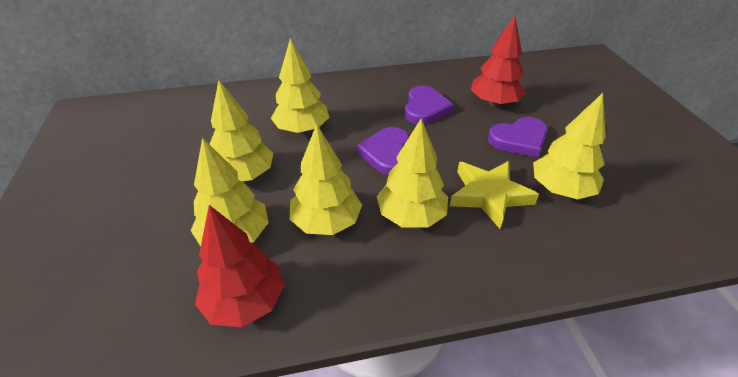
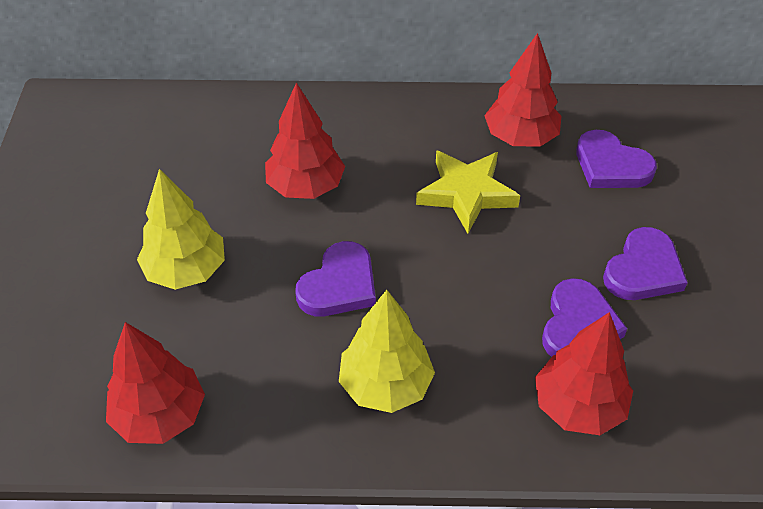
purple heart: [357,127,409,175] [405,86,454,125] [488,117,548,158] = 3 -> [295,241,376,317] [542,278,627,357] [576,130,657,188] [603,227,688,300] = 4
red tree: [195,205,284,327] [471,16,525,107] = 2 -> [106,322,205,444] [265,83,345,199] [484,33,561,146] [535,312,633,435] = 4
yellow tree: [190,138,269,247] [210,80,274,182] [271,38,329,134] [289,124,362,235] [377,118,448,228] [533,93,606,199] = 6 -> [137,169,225,290] [339,289,435,413] = 2

